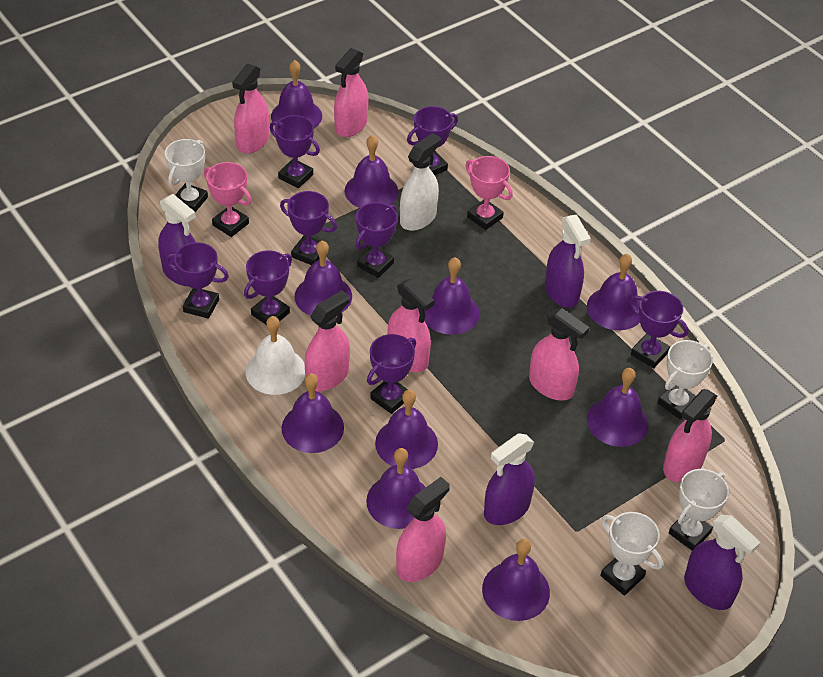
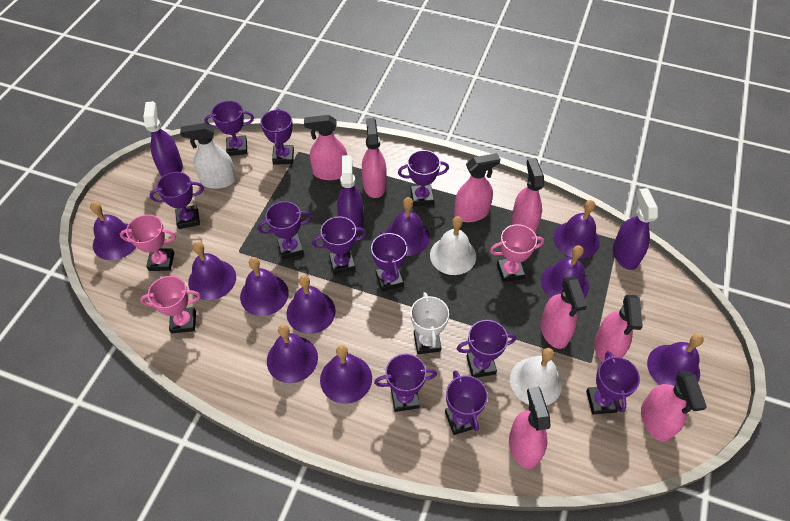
pink spray bottle: [232,64,269,154] [305,290,350,391] [334,48,368,137] [388,279,435,372] [396,477,450,582] [529,308,589,400] [663,389,717,482] = 7 -> [304,115,347,180] [362,118,387,198] [454,153,500,222] [509,387,551,469] [512,158,544,234] [540,277,587,349] [594,295,643,362] [641,371,707,442] = 8
pink trophy: [204,162,252,237] [465,156,513,230] = 2 -> [120,215,176,271] [140,276,201,334] [490,224,544,282] = 3
purple spray bottle: [158,194,196,286] [484,433,535,525] [545,215,591,308] [684,515,761,610] = 4 -> [143,101,183,177] [337,155,364,235] [613,188,658,270] = 3
purple trophy: [166,242,229,319] [244,250,292,325] [270,115,320,188] [280,191,337,265] [356,202,397,278] [367,334,416,414] [407,106,458,175] [630,291,689,368] = 8 -> [150,172,204,229] [204,101,254,156] [258,201,312,260] [260,109,294,165] [312,216,366,275] [371,231,407,292] [374,354,437,412] [398,150,449,206] [445,370,488,435] [456,320,516,378] [586,351,640,414] = 11
white bell: [246,316,305,395] = 1 -> [430,216,476,275] [510,348,562,405] = 2
white trophy: [165,139,208,212] [601,512,663,596] [657,340,713,419] [669,469,729,551] = 4 -> [411,292,449,354] = 1

